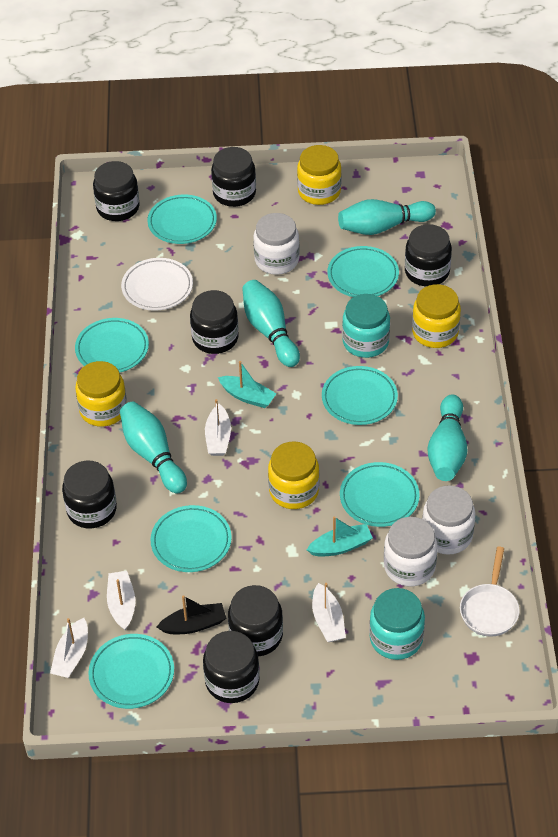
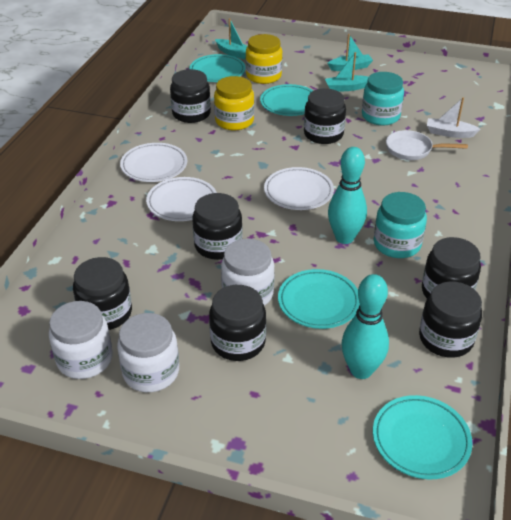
black boat: [157,595,226,634] = 1 -> none = 0
turquoise boat: [218,361,277,408] [307,516,373,557] = 2 -> [215,18,247,59] [325,52,368,92] [327,34,373,71] = 3
turquoise bowling pin: [120,401,187,493] [242,280,300,367] [338,199,436,235] [427,394,467,481] = 4 -> [328,147,367,244] [342,274,389,379] = 2
turquoise plate: [75,318,149,373] [88,634,174,709] [147,195,217,244] [150,505,232,572] [322,366,398,425] [327,246,399,297] [340,462,420,527] = 7 -> [189,54,246,82] [260,84,313,116] [278,269,360,329] [373,395,473,479] = 4
white boat: [50,618,88,678] [107,571,135,630] [205,399,231,456] [312,583,346,642] = 4 -> [427,97,481,138] = 1
white plate: [121,258,193,311] = 1 -> [120,143,187,182] [146,177,217,221] [264,167,334,210] = 3
yellow jar: [75,361,127,427] [268,441,319,509] [297,145,341,205] [412,284,461,348] = 4 -> [214,76,254,130] [246,34,282,84] = 2

